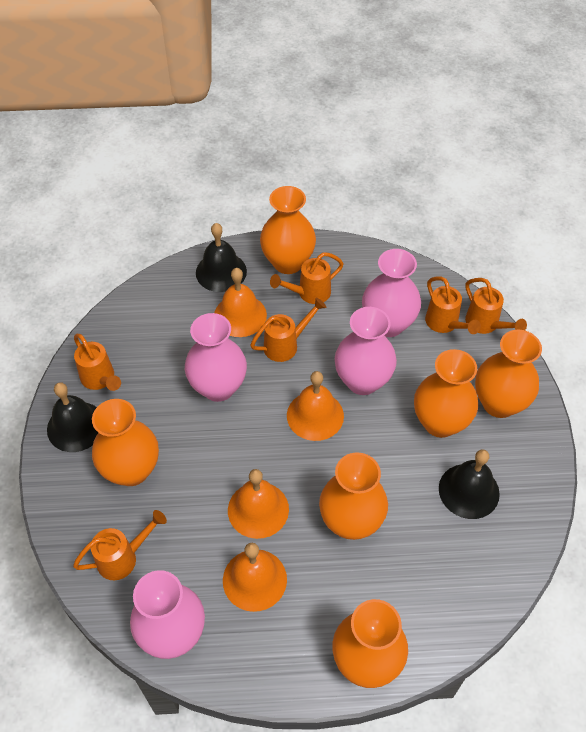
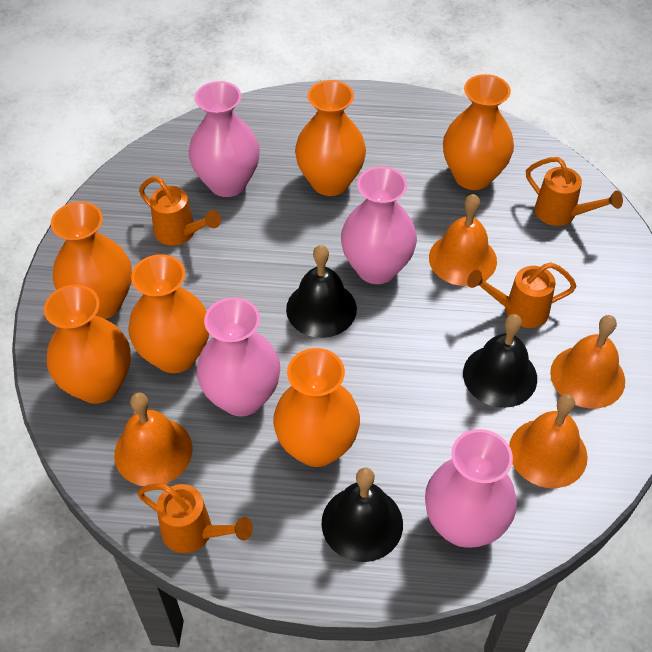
orange watering can: [73,510,167,580] [74,334,121,391] [250,297,326,362] [270,252,344,304] [425,276,481,334] [465,278,527,334] = 6 -> [137,483,253,553] [139,177,221,246] [467,262,577,328] [526,157,623,226] = 4

